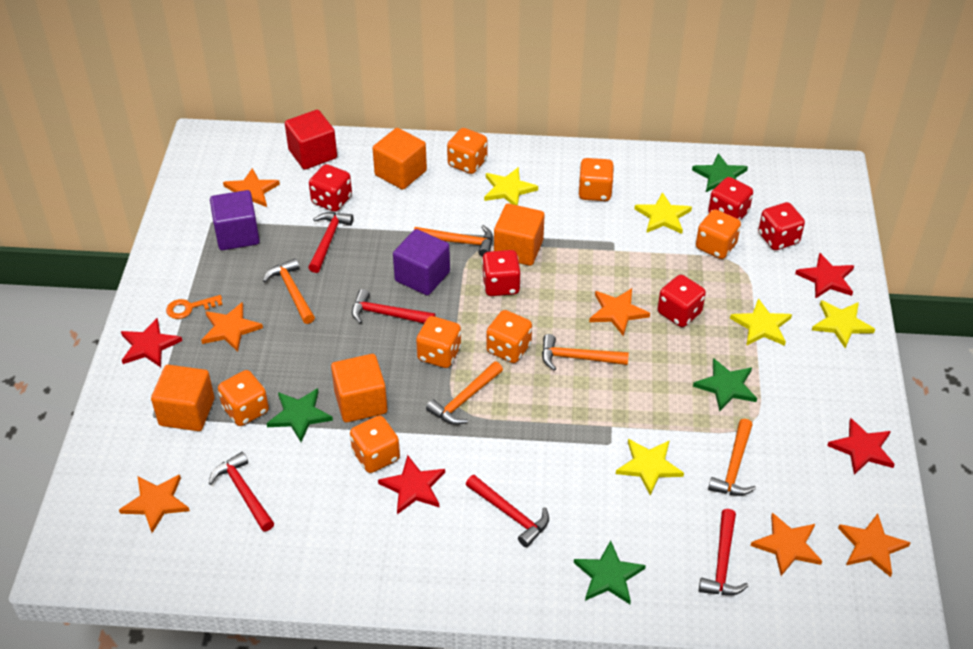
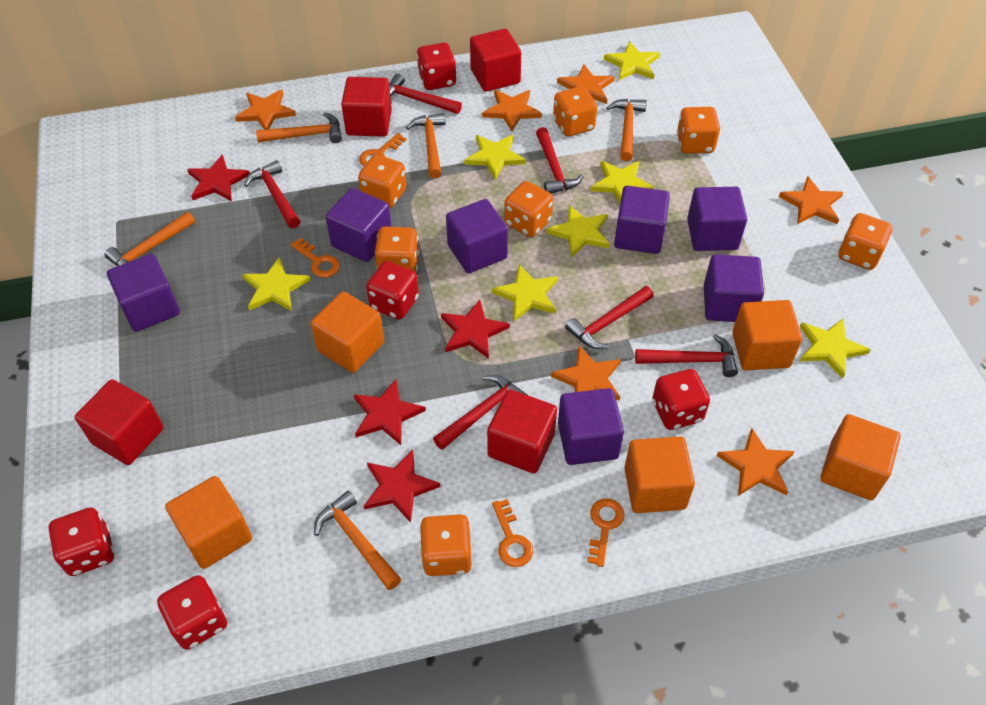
green star: [266,388,333,442] [574,541,646,604] [692,153,748,192] [693,358,757,411] = 4 -> none = 0
orange cube: [151,365,215,431] [331,354,387,422] [372,128,427,190] [494,204,544,266] = 4 -> [165,476,252,569] [310,291,384,373] [624,436,695,513] [732,300,802,370] [820,414,901,500] = 5
orange key: [166,295,223,319] = 1 -> [291,238,340,278] [359,133,406,166] [492,499,533,567] [588,498,625,567] = 4
purple cube: [210,190,260,250] [393,229,450,295] = 2 -> [107,254,180,332] [326,188,392,262] [446,199,508,273] [558,388,624,465] [614,186,670,254] [687,187,747,251] [704,254,764,322] = 7
red cube: [285,110,337,170] = 1 -> [75,379,164,465] [341,77,392,137] [470,28,521,92] [487,389,557,474] = 4
red hammer: [209,452,274,532] [308,212,353,273] [352,289,435,324] [466,475,549,547] [699,509,749,595] = 5 -> [244,160,300,228] [389,74,462,114] [433,375,527,450] [536,127,583,194] [565,286,654,349] [635,334,738,377] = 6
yellow star: [484,167,538,205] [616,439,684,495] [634,192,692,234] [730,298,792,346] [812,300,875,348] = 5 -> [242,257,310,311] [464,135,526,180] [492,265,558,321] [546,205,610,258] [590,161,654,202] [604,41,660,80] [800,319,871,379] = 7

